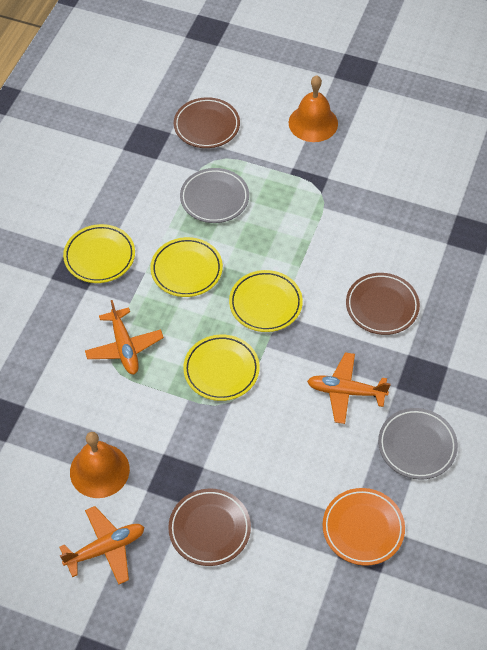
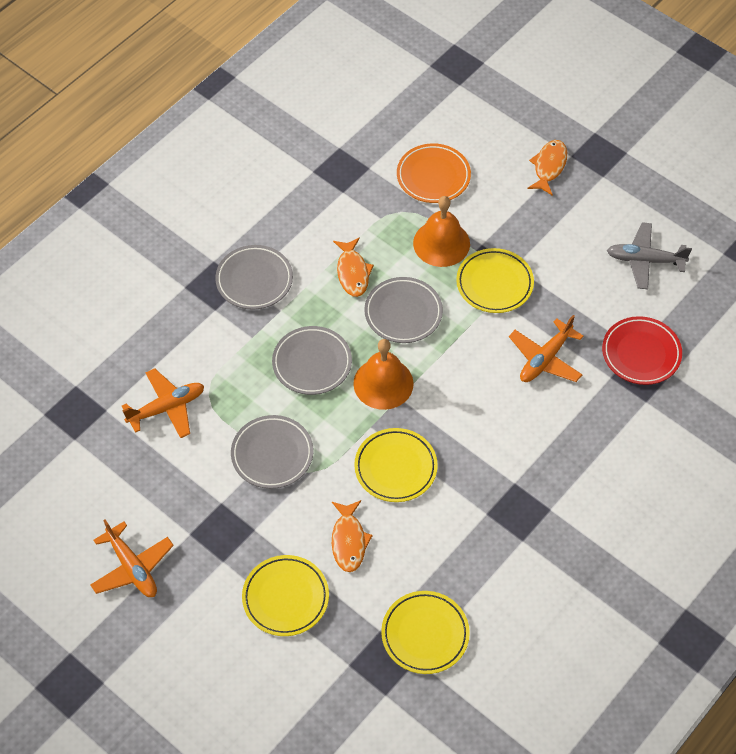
brown plate: [168,489,251,566] [174,97,240,148] [346,273,420,335] = 3 -> none = 0
grey plane: none = 0 -> [607,222,692,289] = 1
grey plate: [180,168,249,223] [378,408,458,480] = 2 -> [215,245,293,310] [231,415,313,489] [272,326,352,395] [364,277,443,343] = 4
orange fish: none = 0 -> [332,500,373,572] [333,237,374,297] [527,140,567,196] = 3
red plate: none = 0 -> [602,316,682,385] = 1

